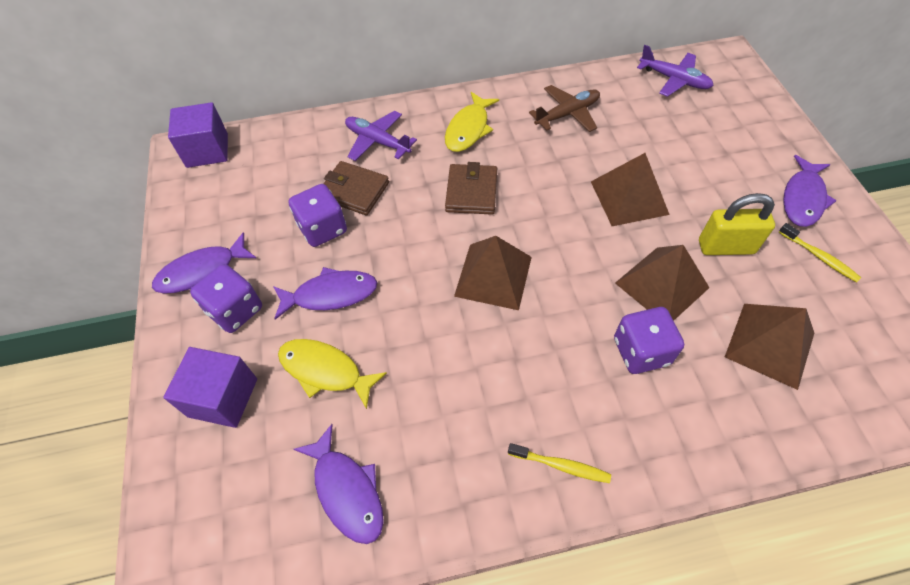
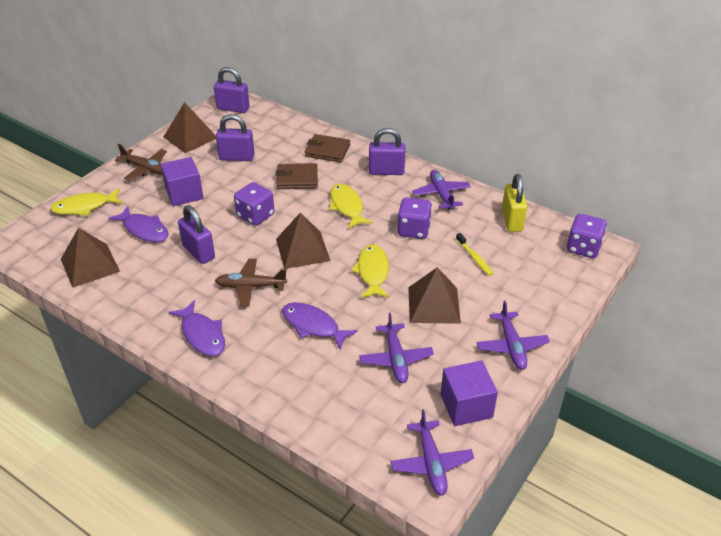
brown plane: [529,85,600,132] = 1 -> [115,144,167,181] [215,259,287,306] = 2
purple fish: [152,232,256,293] [273,267,377,320] [293,424,384,544] [783,155,837,227] = 4 -> [108,206,168,242] [168,300,225,356] [282,302,358,350] = 3
purple padlock: none = 0 -> [178,205,215,264] [214,67,250,113] [216,114,254,161] [369,128,405,175] = 4
purple plane: [345,111,417,161] [637,45,714,97] = 2 -> [359,312,434,383] [390,409,474,496] [412,170,471,210] [476,301,550,370] = 4
yellow fish: [278,339,387,409] [445,92,499,152] = 2 -> [50,188,123,216] [329,184,373,229] [351,244,389,298] = 3
yellow toothbrush: [508,443,611,483] [779,223,861,283] = 2 -> [456,233,493,276] = 1

